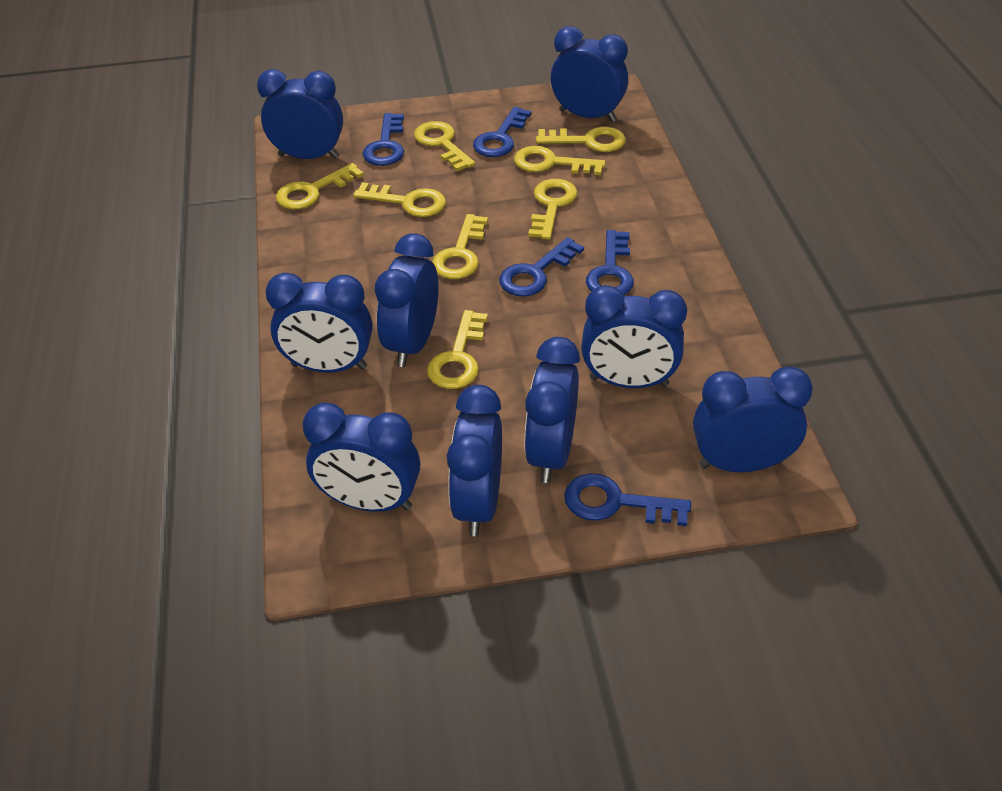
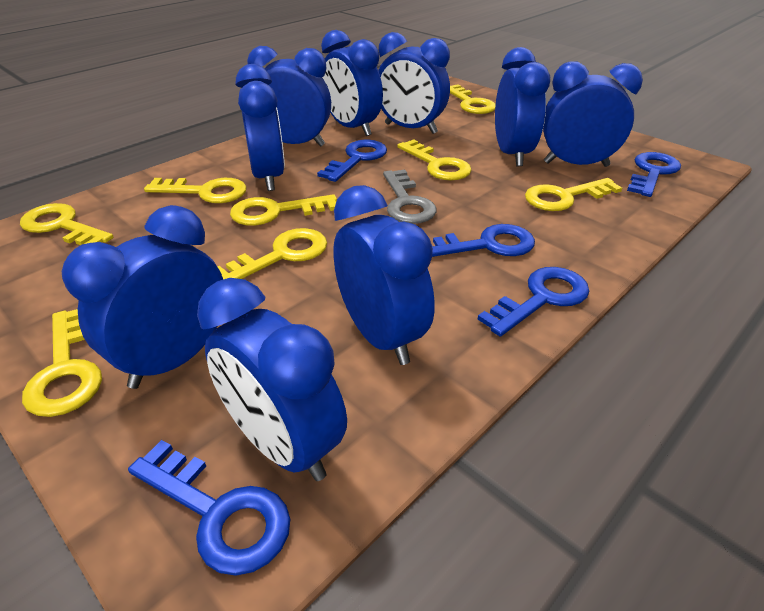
grey key: none = 0 -> [383,170,437,224] = 1

